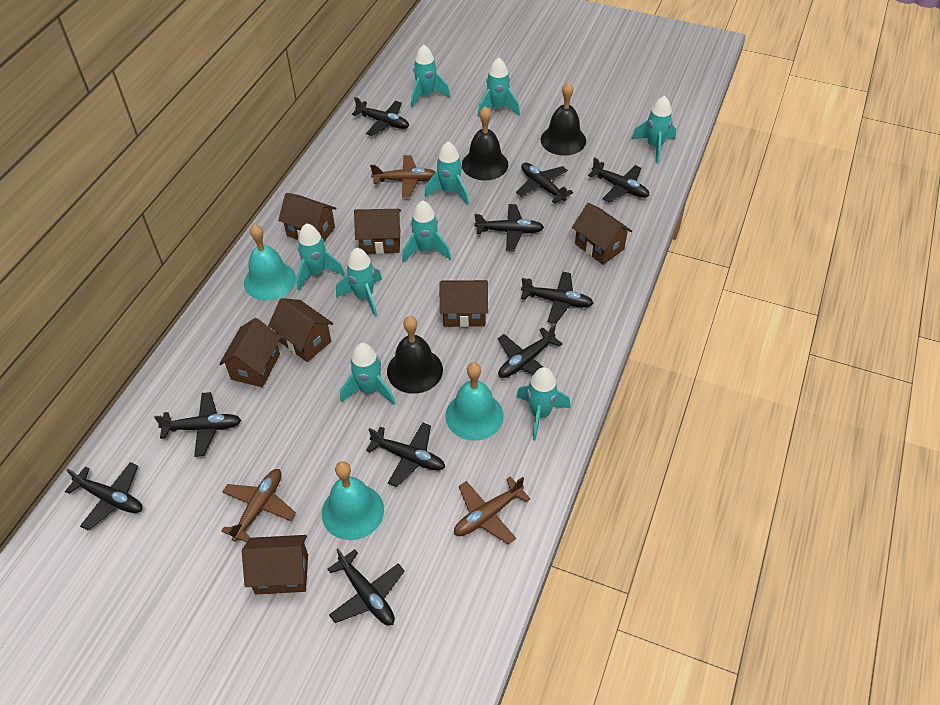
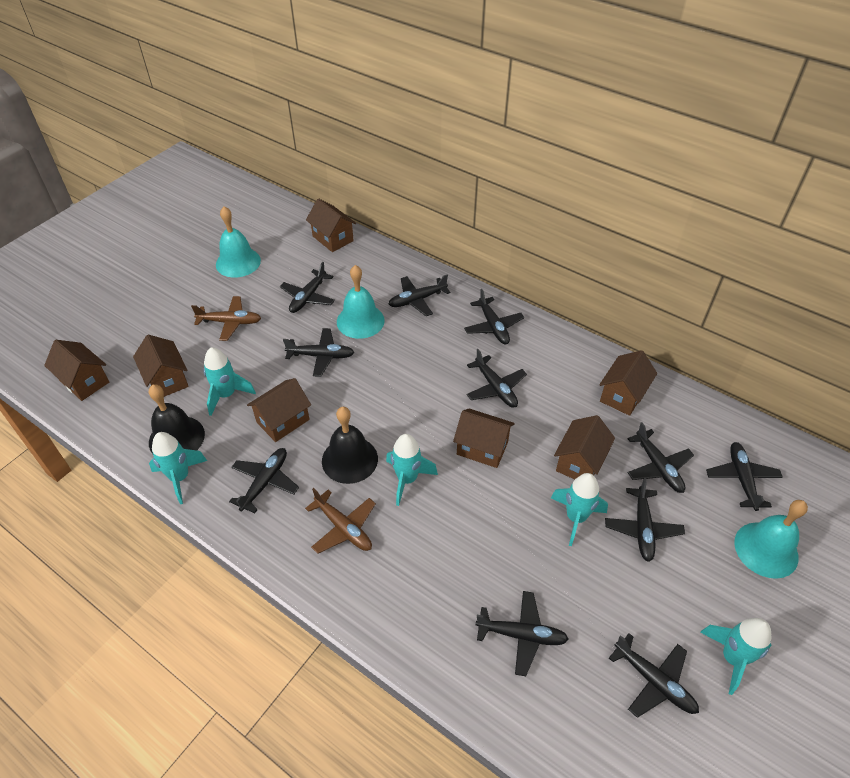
black bell: [387,316,443,394] [462,106,508,181] [541,82,586,155] = 3 -> [149,384,205,454] [322,407,378,484] = 2
black plane: [65,462,143,530] [154,392,241,457] [328,548,405,625] [352,97,409,136] [366,422,445,487] [475,204,544,251] [498,324,563,378] [516,163,573,204] [521,272,594,324] [588,157,650,202] = 10 -> [229,448,299,513] [280,262,335,313] [283,328,355,377] [388,275,451,316] [464,289,524,344] [467,349,527,408] [476,591,569,676] [605,478,685,562] [609,633,699,718] [627,422,694,493] [706,442,783,511] = 11
brown plane: [221,469,296,542] [370,155,436,197] [454,476,531,544] = 3 -> [191,296,261,341] [305,488,376,554] = 2
turquoise rocket: [296,223,345,291] [336,248,382,317] [340,343,395,405] [402,200,451,263] [411,44,450,108] [425,141,469,205] [477,57,520,117] [516,367,571,440] [632,96,676,164] = 9 -> [149,432,207,504] [204,347,256,416] [386,434,438,506] [551,473,608,546] [700,618,772,695] = 5

